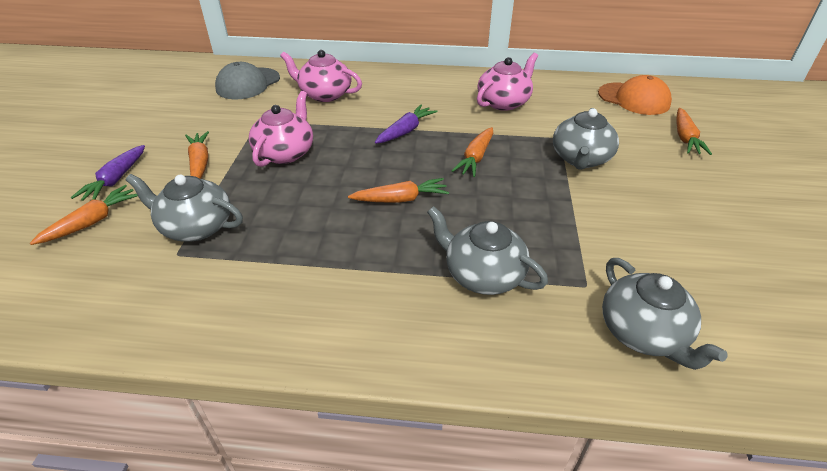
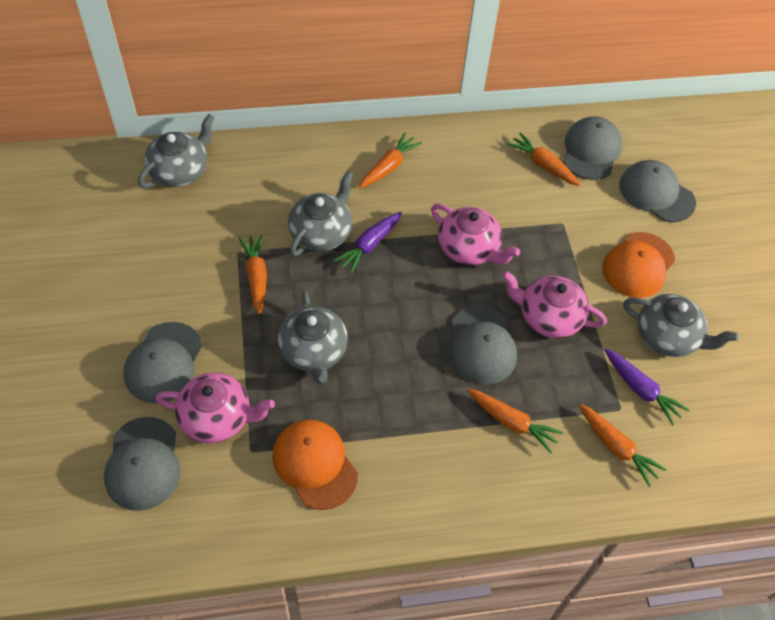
grey cap: [215,62,280,99] = 1 -> [104,417,180,511] [123,322,202,403] [450,305,517,384] [563,116,622,180] [619,160,696,222] = 5
orange cap: [598,75,672,115] = 1 -> [272,420,358,510] [602,232,675,298] = 2

